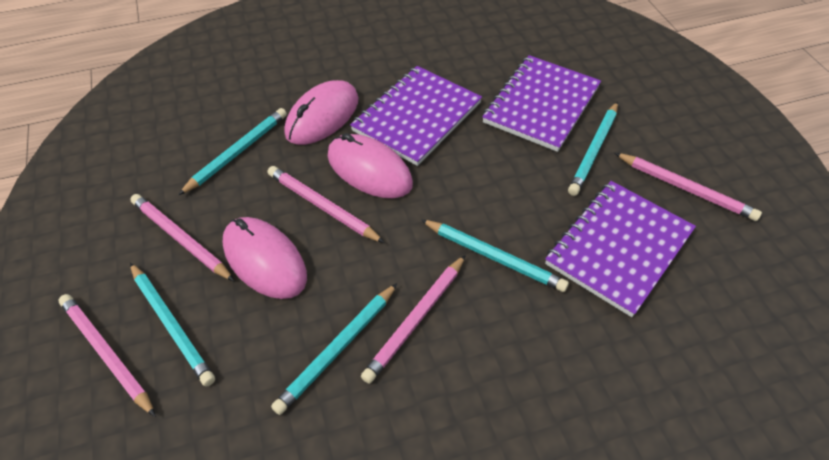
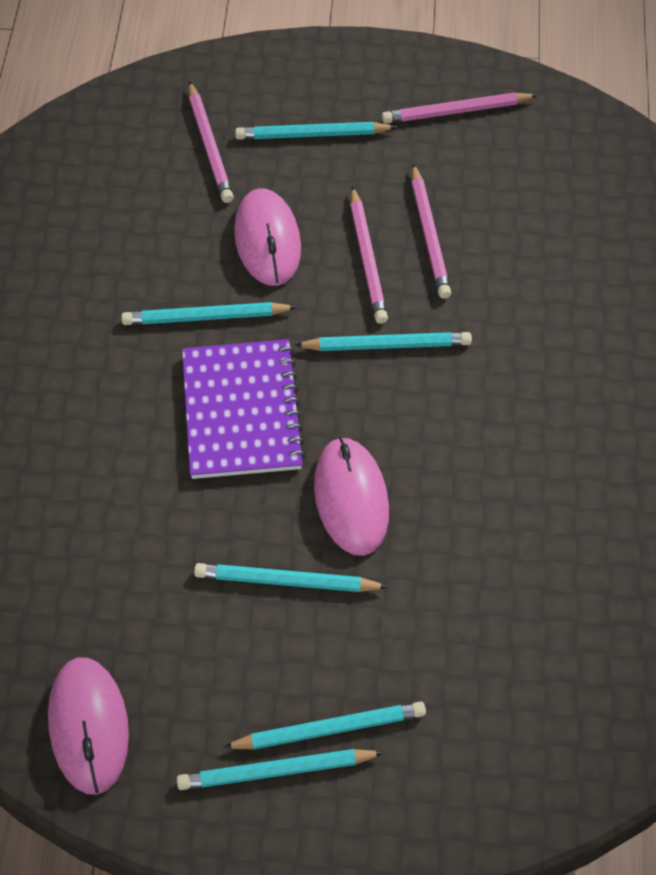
pink pencil: [59,294,155,416] [130,194,234,281] [268,166,385,243] [361,255,466,384] [615,153,762,221] = 5 -> [188,81,234,203] [350,186,388,324] [382,92,538,124] [412,164,451,299] = 4
purple notebook: [350,66,482,166] [482,55,601,152] [545,181,696,317] = 3 -> [182,339,306,479] = 1
turquoise pencil: [130,263,215,387] [178,108,287,195] [271,283,397,415] [421,219,569,292] [568,102,618,196] = 5 -> [121,302,297,325] [177,749,385,790] [194,563,389,592] [223,701,426,749] [235,122,396,140] [294,332,472,351] = 6

